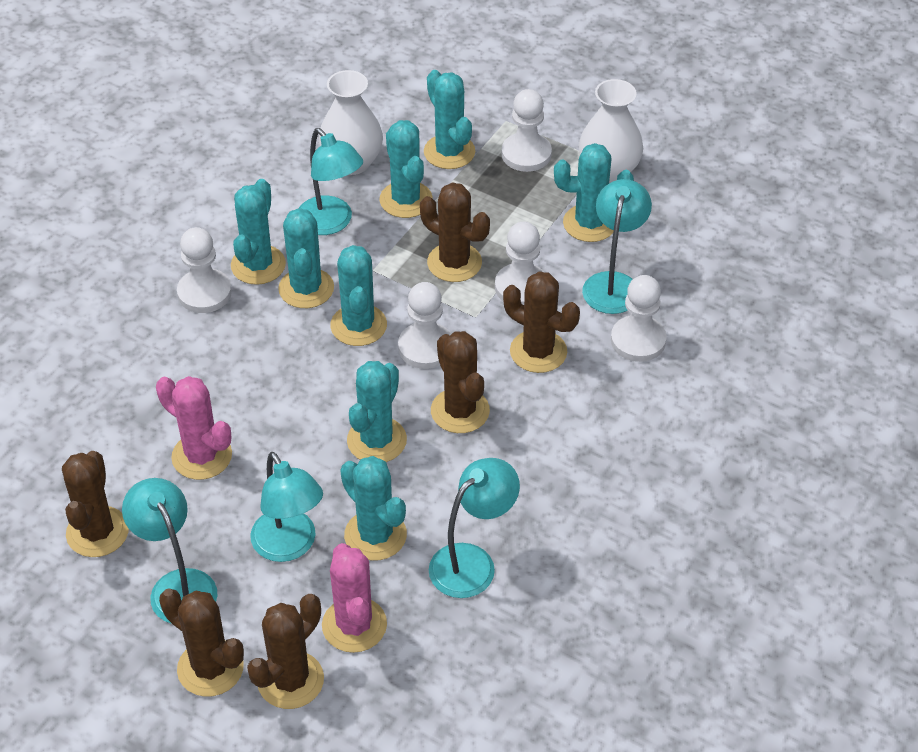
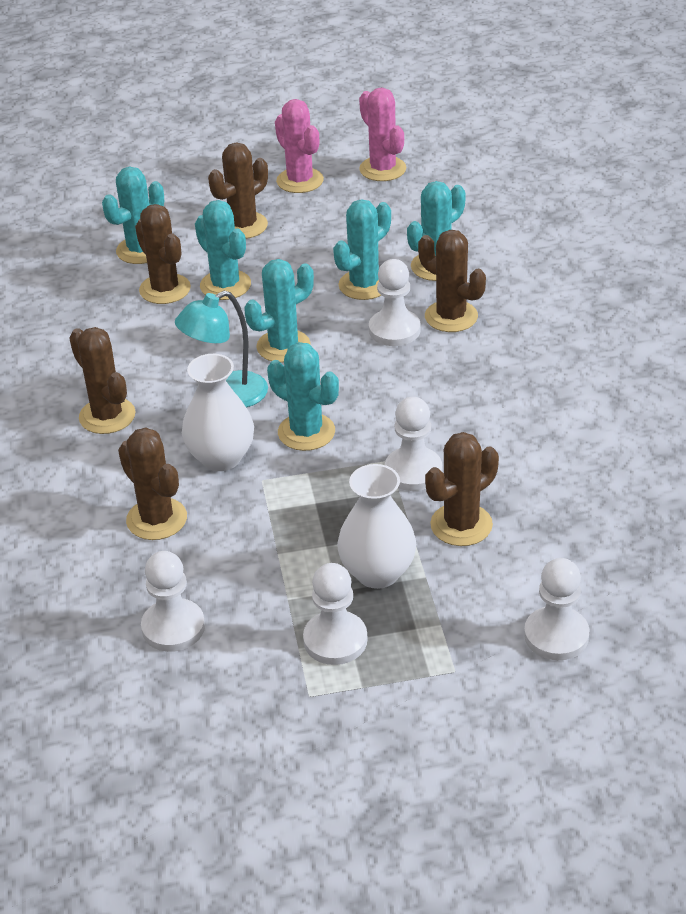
turquoise cactus: [231,179,286,285] [278,208,334,308] [330,245,387,346] [340,456,407,561] [347,361,407,462] [379,120,433,218] [424,70,475,169] [554,143,634,242] = 8 -> [102,167,164,264] [195,200,251,300] [244,259,314,363] [267,342,339,451] [333,199,391,300] [407,181,466,281] = 6
turquoise lamp: [122,478,217,624] [250,452,323,562] [299,128,363,235] [429,458,520,598] [582,179,652,314] = 5 -> [175,290,268,407] = 1

